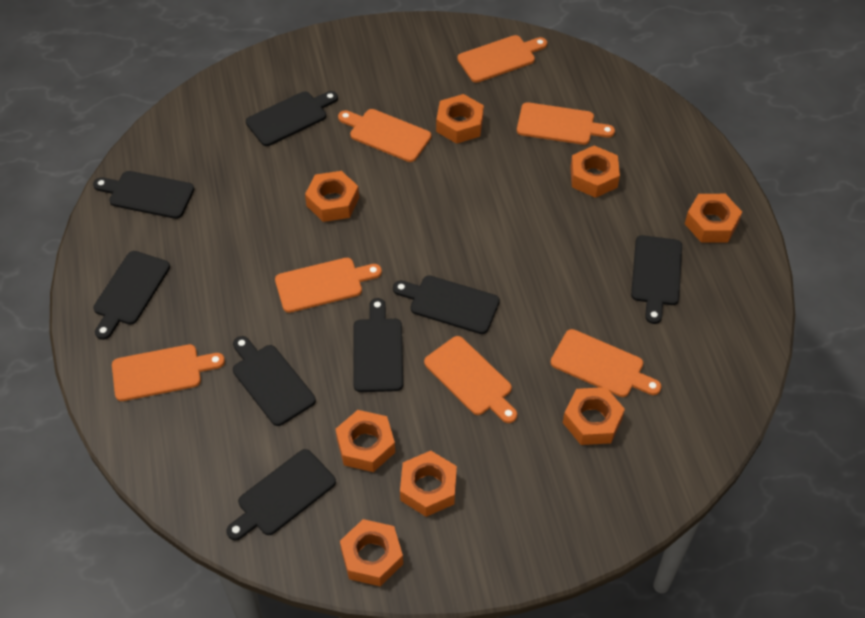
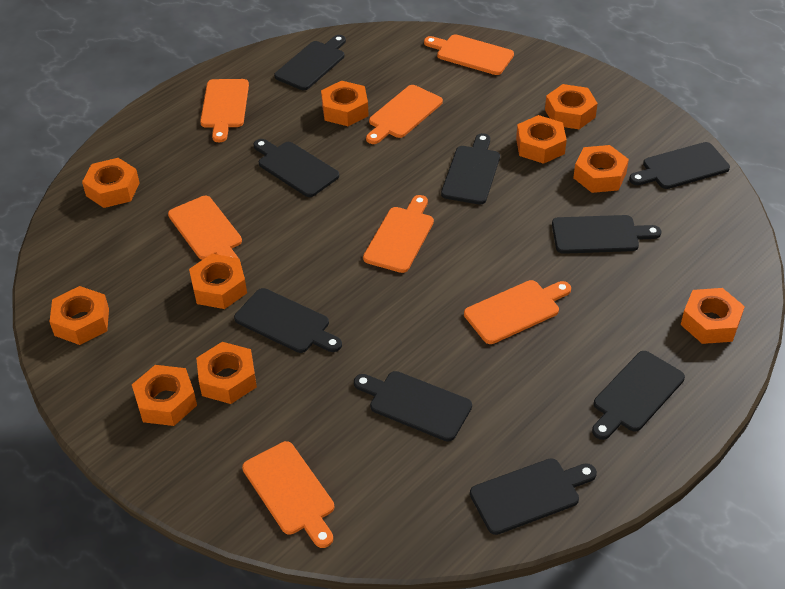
black cutting board: [93,171,194,219] [93,251,170,340] [226,449,336,540] [233,336,316,426] [246,91,338,146] [353,298,403,392] [393,276,500,334] [631,235,682,324] = 8 -> [234,288,342,353] [254,139,339,197] [274,35,346,90] [354,371,472,442] [441,133,500,205] [470,458,597,535] [552,215,661,254] [592,351,685,440] [629,142,730,189] = 9
orange nut: [305,171,359,222] [336,410,395,472] [340,519,403,587] [400,451,457,517] [436,94,484,144] [563,387,625,445] [570,146,620,198] [685,194,742,242] = 8 -> [49,286,109,345] [82,158,140,208] [132,365,197,426] [189,254,247,309] [196,342,257,404] [321,81,369,126] [516,115,567,164] [545,84,598,129] [573,145,629,193] [681,288,745,344] = 10

